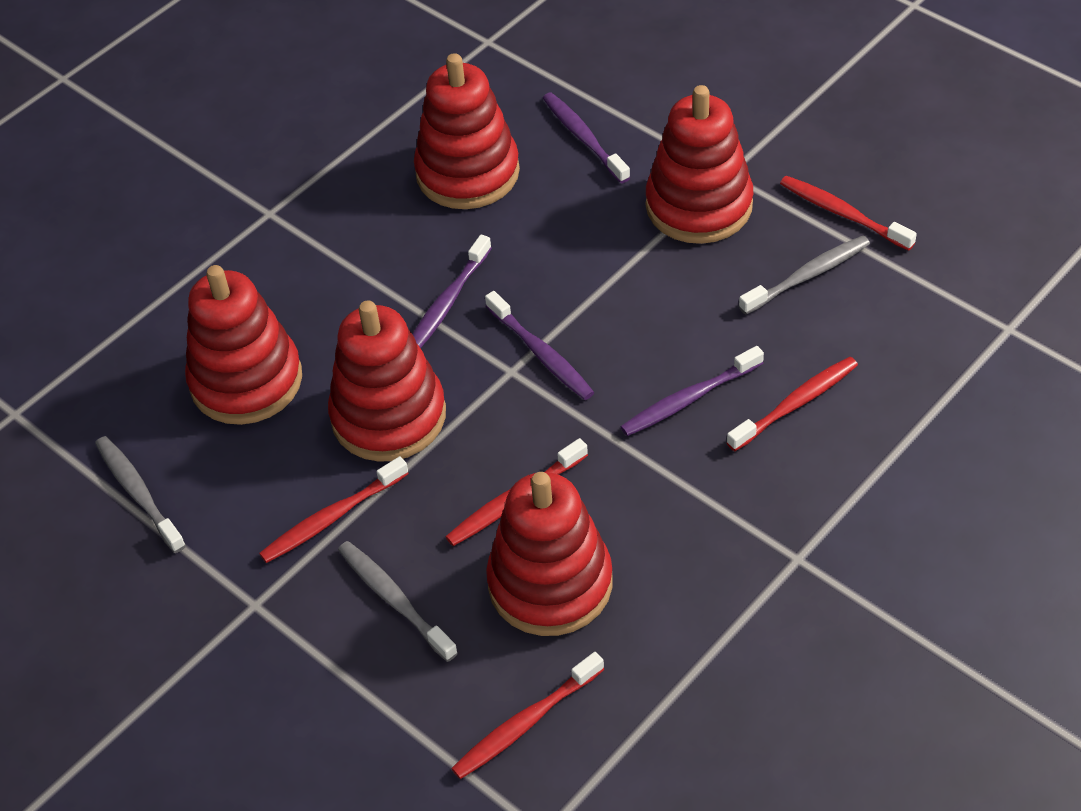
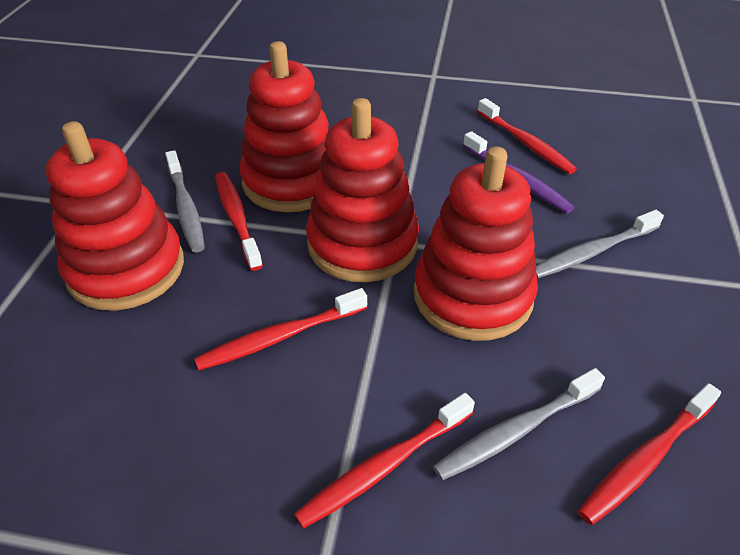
purple toothbrush: [413,234,492,348] [485,291,595,400] [543,92,630,183] [620,346,764,436] = 4 -> [463,131,575,214] = 1
red stacking toy: [185,265,302,425] [328,300,446,462] [414,53,520,209] [486,472,612,636] [646,85,753,244] = 5 -> [46,121,184,311] [239,41,329,212] [306,98,419,282] [414,147,538,341] = 4

